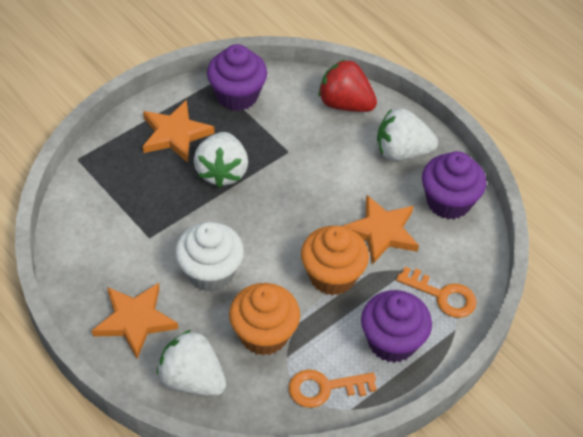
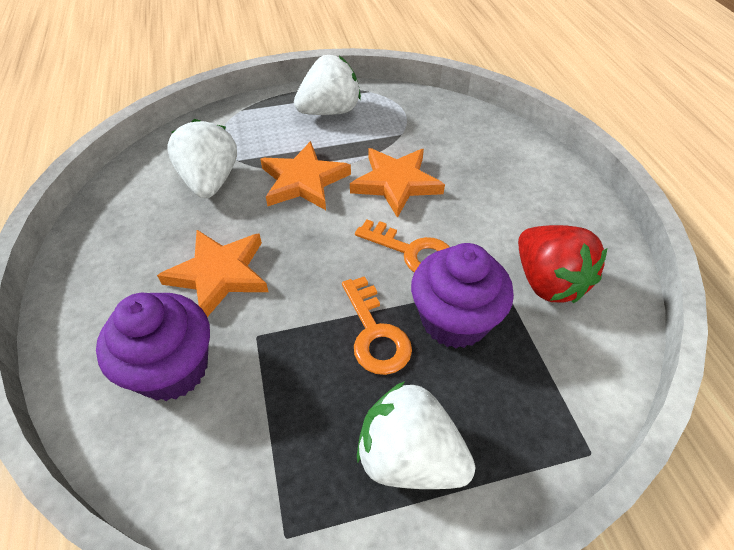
orange cupcake: [229,283,300,355] [301,226,369,295] = 2 -> none = 0
purple cupcake: [207,44,267,111] [361,290,432,363] [422,151,486,219] = 3 -> [96,293,210,401] [411,243,514,348] = 2
white cupcake: [175,222,244,292] = 1 -> none = 0

